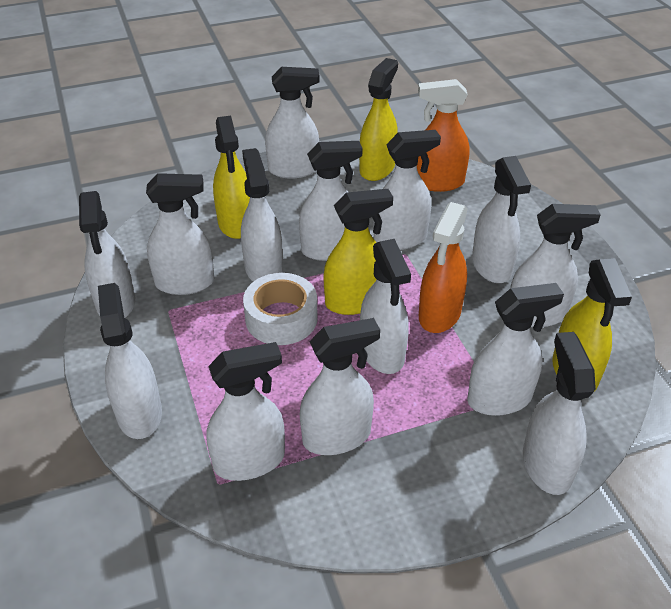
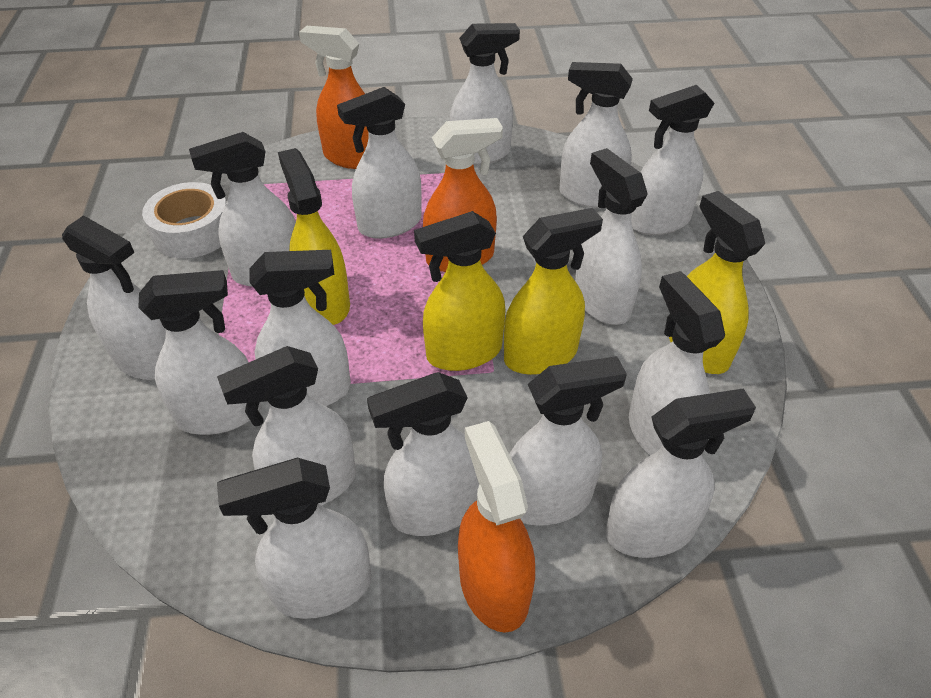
orange spray bottle: [417,79,469,192] [419,202,468,333] = 2 -> [299,26,369,169] [423,118,503,272] [458,421,535,633] = 3
white spray bottle: [79,191,135,318] [98,283,162,439] [146,173,214,295] [206,342,285,481] [241,148,283,282] [265,67,320,179] [299,141,363,261] [300,318,380,455] [360,239,411,374] [373,130,441,250] [467,283,564,416] [472,156,531,283] [510,204,601,327] [523,332,596,495] = 14 -> [62,215,166,380] [138,270,261,435] [189,132,296,287] [217,346,356,506] [217,458,371,619] [249,250,351,406] [337,87,422,239] [367,372,479,536] [449,23,520,165] [509,356,627,526] [559,62,633,208] [575,148,648,325] [605,388,756,558] [629,271,725,455] [631,85,714,235] = 15

